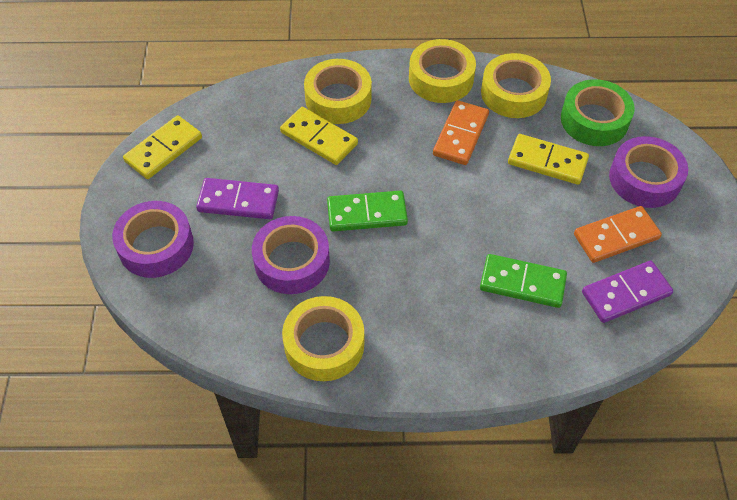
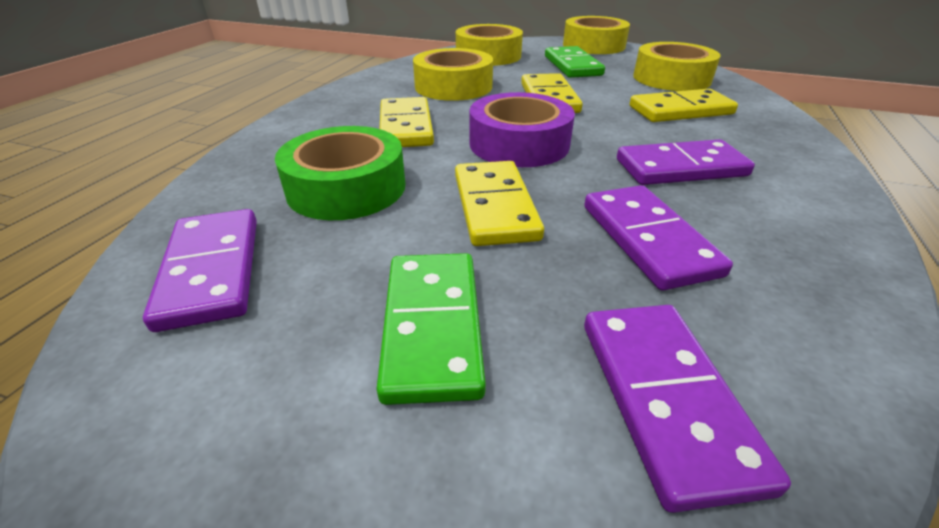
orange domino: [433,100,489,165] [574,206,662,263] = 2 -> none = 0
purple domino: [196,178,279,219] [582,261,673,323] = 2 -> [143,209,257,332] [584,185,733,290] [584,305,791,513] [617,139,755,185] = 4
purple tape: [112,201,194,278] [252,216,330,294] [609,136,688,208] = 3 -> [469,92,575,167] = 1
yellow domino: [123,115,202,179] [280,107,358,165] [508,134,589,185] = 3 -> [380,97,434,147] [455,161,544,246] [521,73,583,113] [630,89,738,122] = 4

